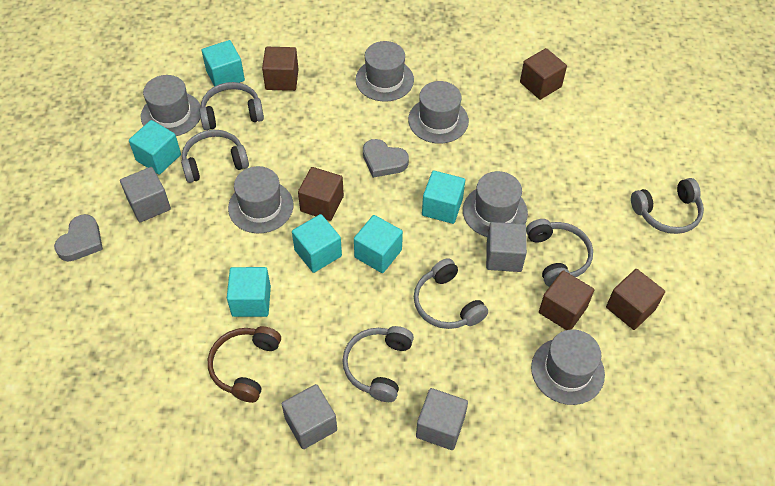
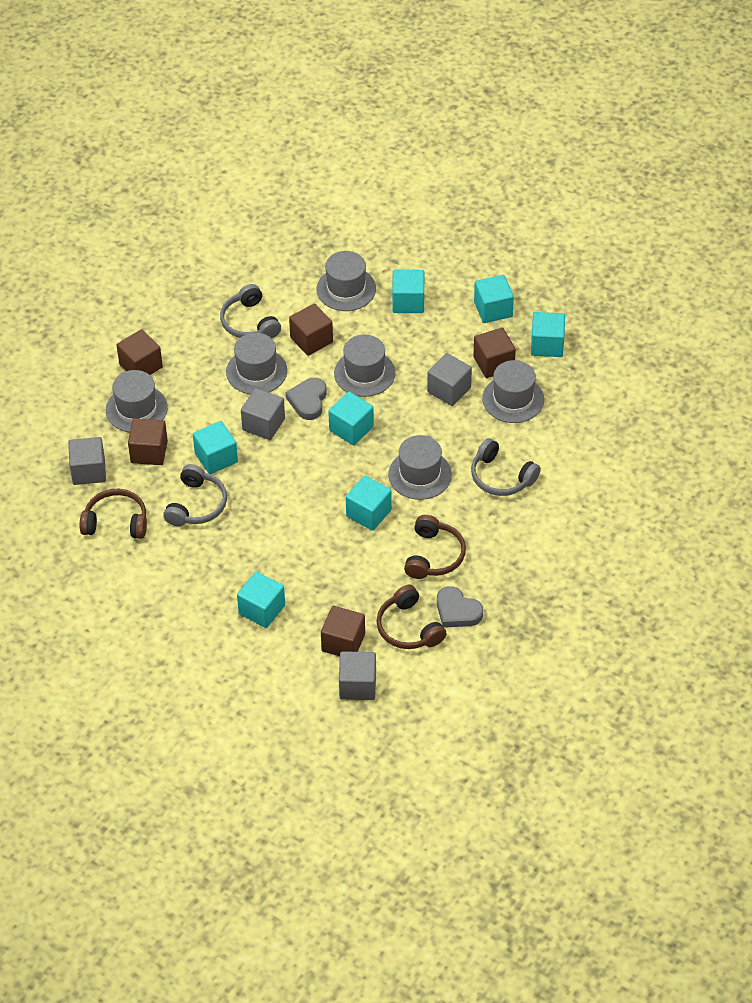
brown headphones: [208,326,281,403] = 1 -> [80,489,147,539] [376,585,447,649] [404,515,466,579] = 3
grey headphones: [181,130,249,183] [199,82,264,130] [342,326,414,402] [414,258,488,329] [526,219,593,287] [631,178,704,234] = 6 -> [163,464,227,526] [220,284,281,339] [471,438,541,496] = 3
turquoise cube: [129,120,181,175] [202,40,245,87] [227,267,271,317] [292,214,342,273] [354,215,403,273] [422,170,465,224] = 6 -> [193,421,238,474] [237,571,285,628] [328,392,374,445] [346,476,392,531] [392,270,424,313] [474,275,514,323] [531,312,565,357] = 7

